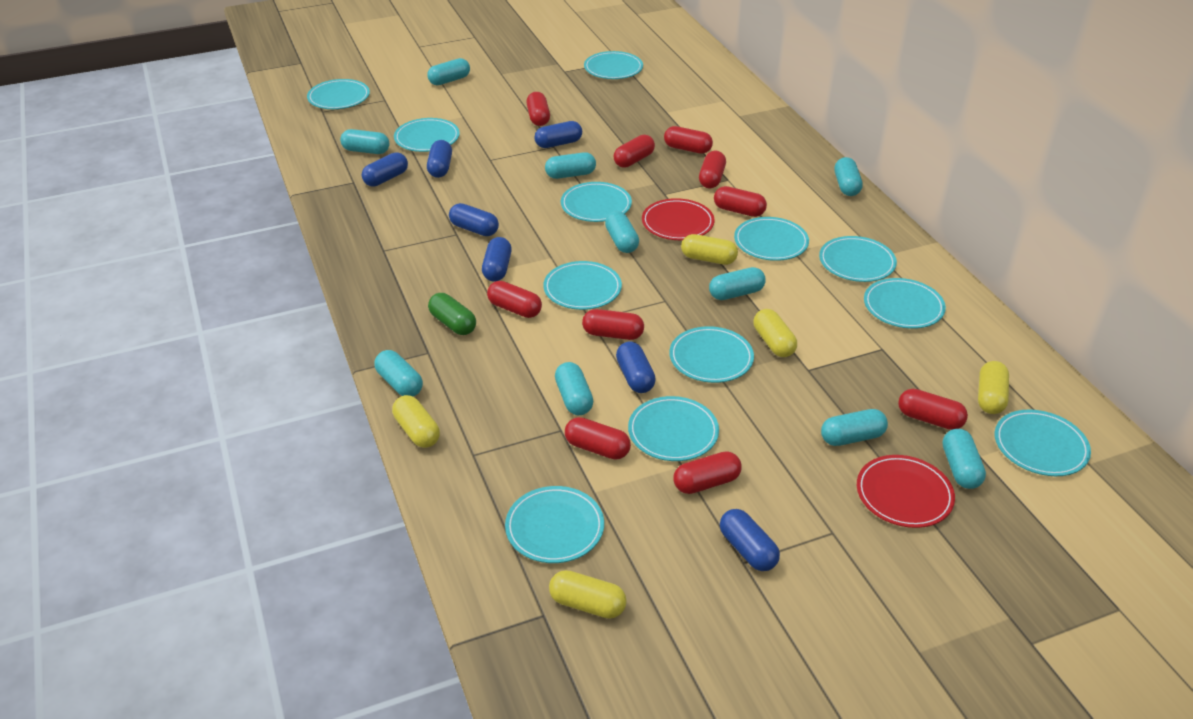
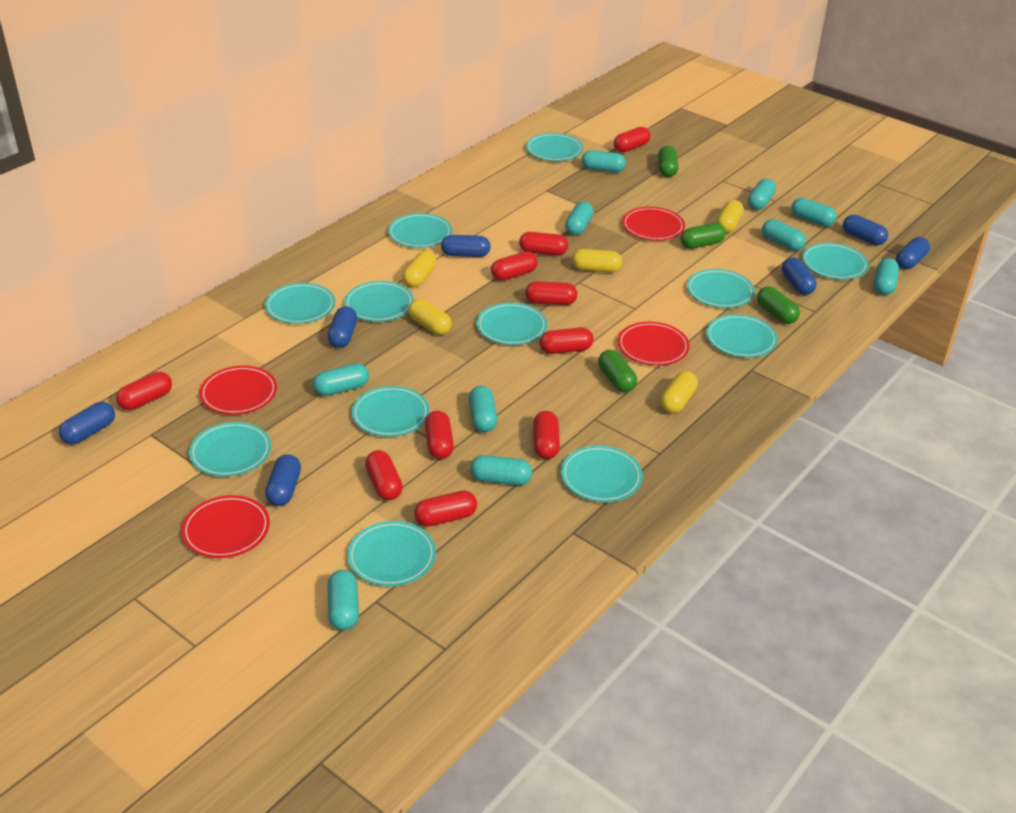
green capsule: [428,293,476,335] = 1 -> [598,350,637,392] [658,146,678,177] [681,223,726,249] [757,286,800,324] = 4
red plate: [642,198,714,240] [857,455,955,528] = 2 -> [181,495,270,558] [199,366,277,415] [618,322,690,366] [622,207,685,241] = 4

